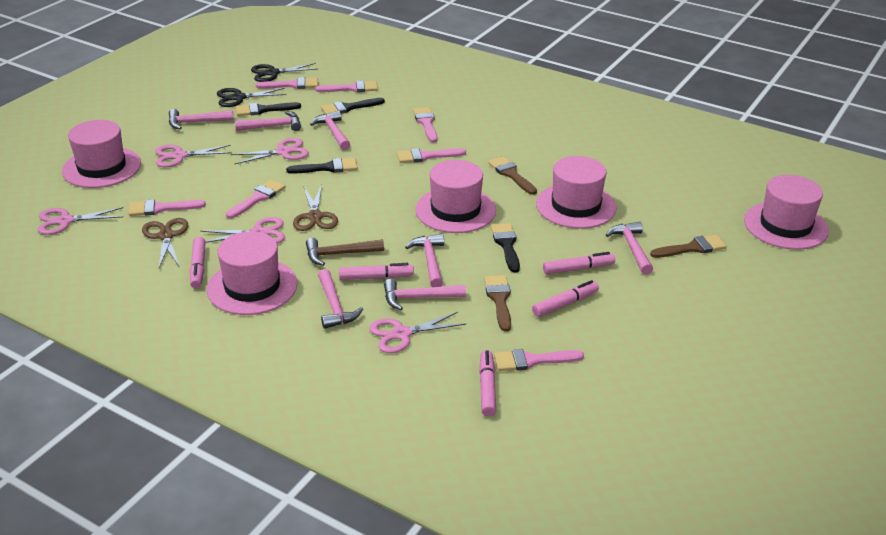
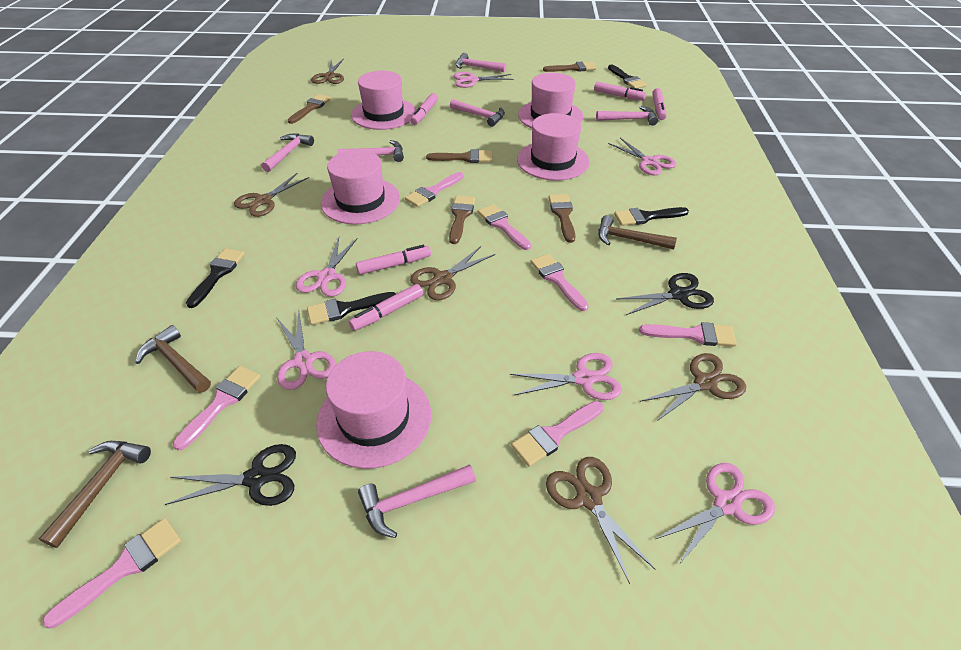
brown brush: [484,275,511,332] [488,156,537,195] [650,235,727,258] = 3 -> [288,94,331,124] [426,149,493,163] [449,195,475,244] [543,62,596,72] [549,194,576,243] = 5
brown hammer: [306,238,384,266] = 1 -> [39,441,151,548] [135,325,211,393] [598,215,677,249] = 3
brown scissors: [142,218,189,268] [293,185,338,231] = 2 -> [234,173,309,217] [311,58,344,84] [410,246,495,300] [546,457,656,584] [640,353,746,422] = 5
pink hammer: [169,109,234,129] [235,111,301,131] [310,111,350,150] [318,269,363,329] [384,279,466,310] [405,234,444,287] [606,222,653,274] = 7 -> [261,133,314,172] [338,140,404,162] [358,464,476,538] [450,99,505,127] [456,53,506,72] [596,106,658,126] = 6
pink scissors: [38,207,123,235] [155,145,232,167] [200,217,285,243] [231,138,309,165] [369,312,466,353] = 5 -> [276,311,336,390] [296,238,358,297] [453,72,514,88] [510,353,622,400] [608,138,676,175] [656,463,775,566] = 6

